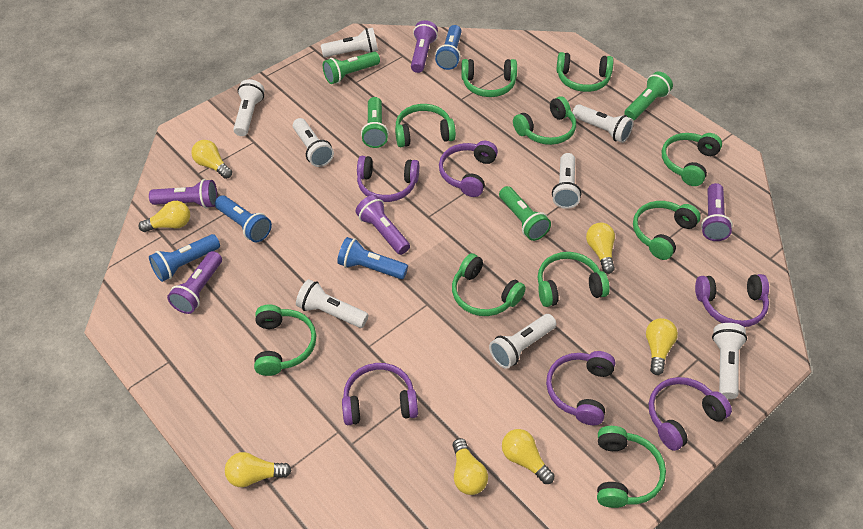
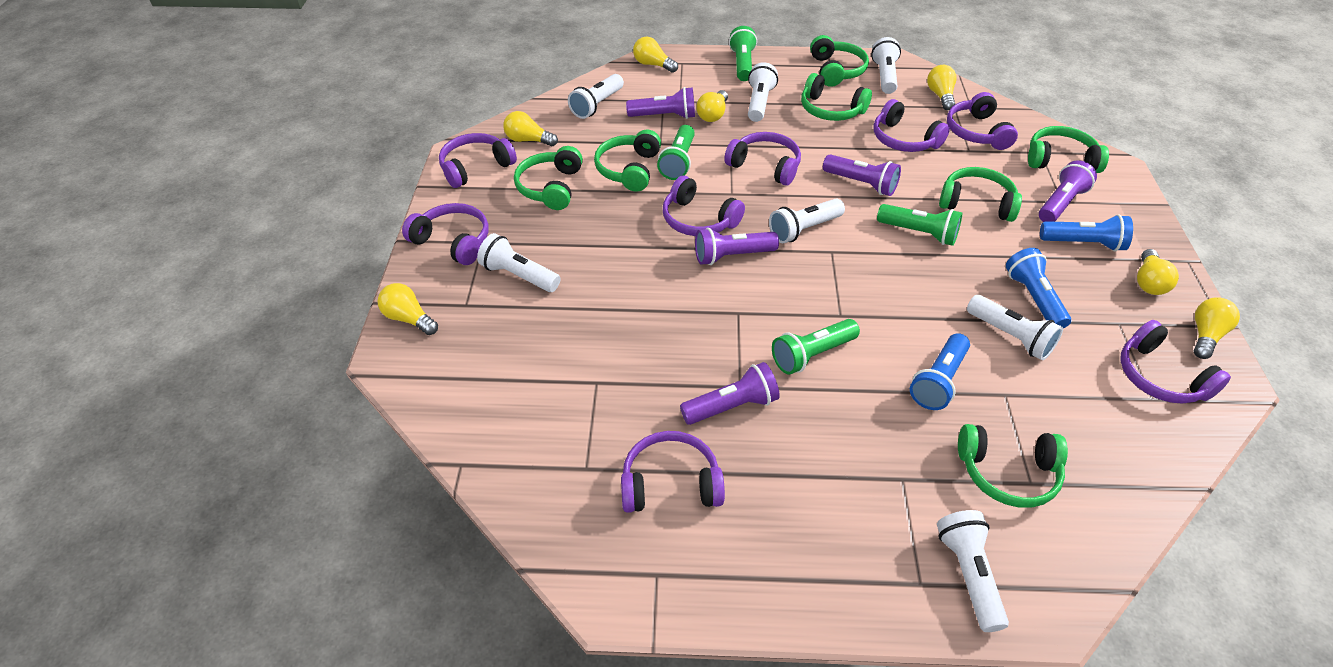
blue flashlight: [149,234,220,282] [215,195,272,243] [337,237,408,279] [435,25,462,70] = 4 -> [910,333,970,410] [1006,248,1071,329] [1040,214,1133,252] = 3
green headphones: [254,305,316,376] [395,104,456,147] [452,253,526,316] [461,59,517,97] [513,96,576,145] [538,252,610,307] [556,52,614,92] [597,426,666,508] [633,201,701,260] [662,133,722,186] = 10 -> [514,146,583,210] [594,130,661,192] [801,73,872,121] [810,35,869,87] [939,167,1022,222] [958,424,1068,508] [1028,126,1109,173] = 7
purple headphones: [342,363,418,425] [357,156,419,202] [439,141,498,197] [546,351,615,425] [649,377,732,451] [695,274,769,327] = 6 -> [402,203,488,265] [439,133,517,188] [621,431,725,513] [663,175,745,236] [724,132,801,186] [874,99,950,152] [947,92,1018,150] [1120,320,1231,404] = 8
white flashlight: [233,79,265,136] [293,118,334,167] [296,279,369,328] [321,28,378,57] [489,314,556,369] [552,153,581,209] [572,104,634,143] [712,323,747,399] = 8 -> [477,233,560,292] [568,74,624,119] [748,62,778,122] [769,199,845,243] [871,37,901,94] [937,510,1009,632] [967,295,1063,360] = 7

